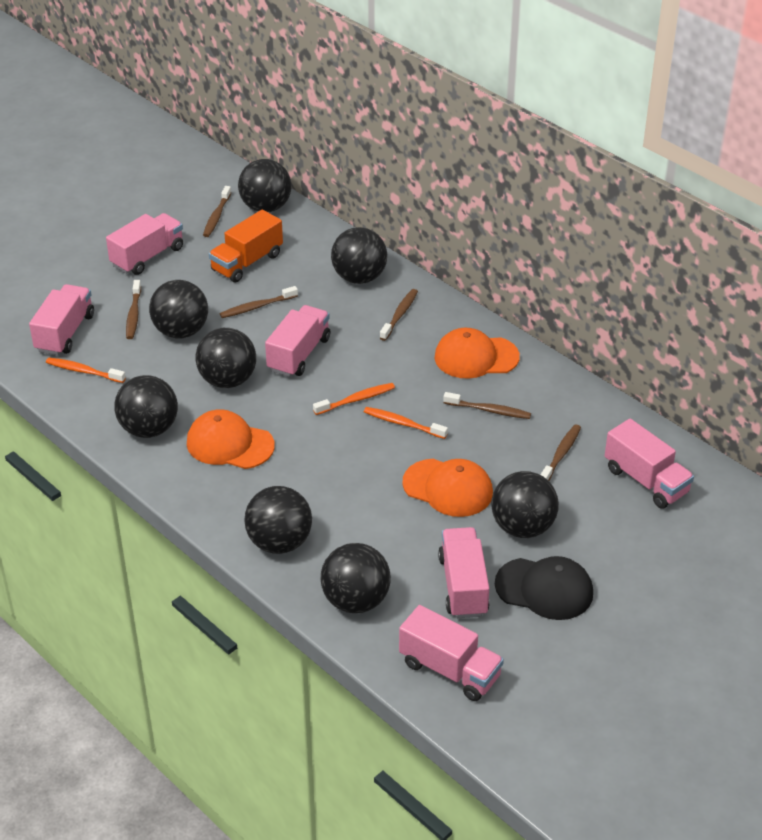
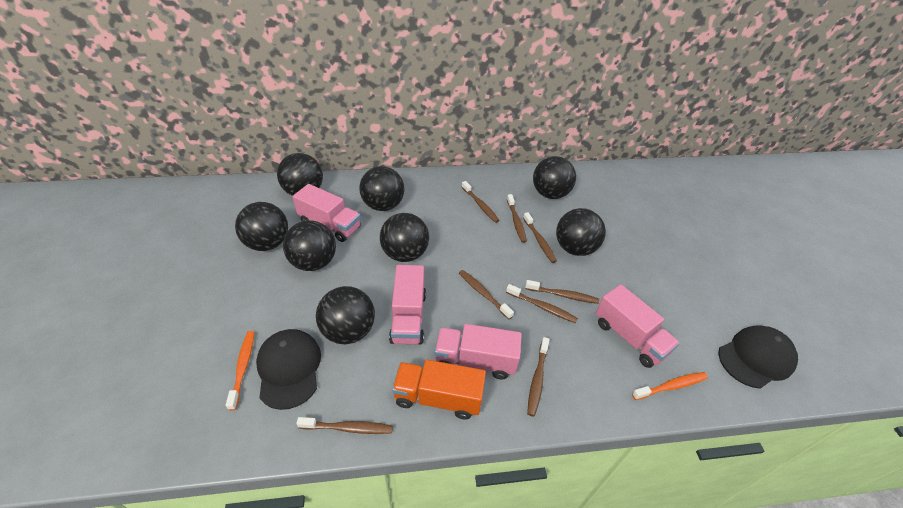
black cap: [495,556,593,620] = 1 -> [256,329,321,410] [718,325,798,389] = 2
brown toothbrush: [126,280,141,339] [203,186,231,237] [220,286,298,318] [380,289,418,341] [443,392,531,419] [541,424,581,481] = 6 -> [296,417,393,434] [459,270,514,319] [462,181,500,223] [506,284,578,323] [507,194,527,243] [523,212,557,263] [525,280,599,304] [527,337,550,417] = 8
orange cap: [187,409,275,469] [402,459,493,517] [435,328,520,379] = 3 -> none = 0
orange toothbrush: [46,358,126,383] [313,383,395,415] [364,407,448,439] = 3 -> [226,331,254,410] [632,372,708,400] = 2
pink truck: [29,284,94,355] [106,213,183,275] [265,305,331,377] [399,605,504,701] [438,527,489,618] [605,419,694,509] = 6 -> [293,184,361,242] [389,265,426,345] [434,324,522,380] [596,284,680,368] = 4

